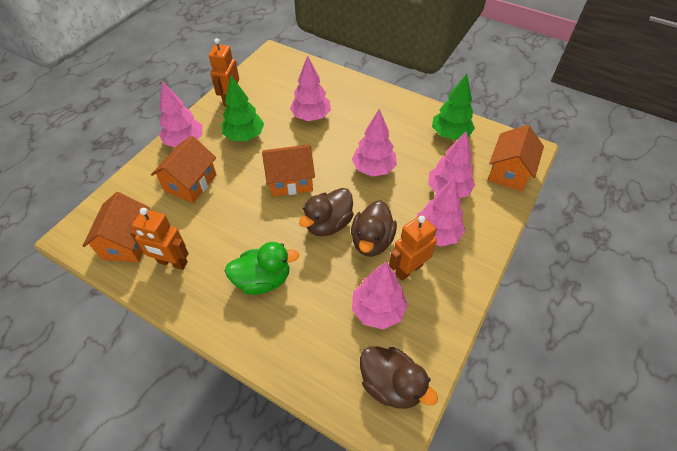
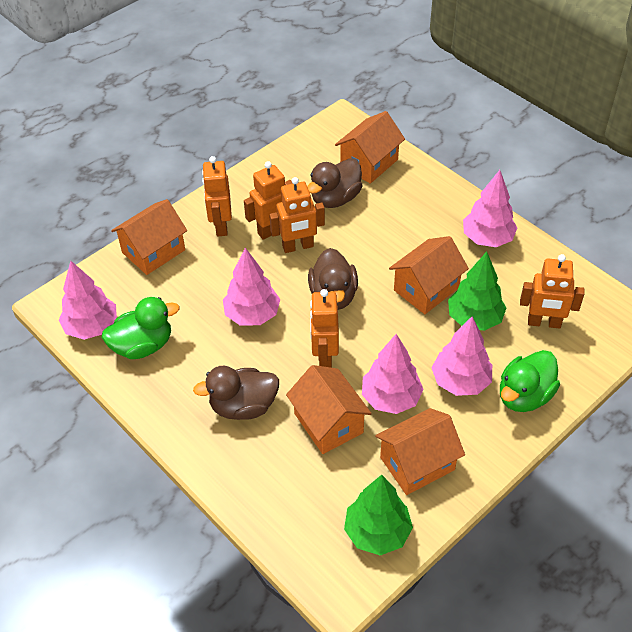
green duck: [225,242,299,295] = 1 -> [102,297,180,359] [500,350,560,412] = 2
orange house: [83,192,150,262] [151,136,216,203] [262,145,315,197] [488,125,544,191] = 4 -> [111,199,187,275] [286,365,372,454] [335,111,405,184] [375,408,465,495] [389,236,469,314] = 5
orange robot: [130,208,189,270] [209,38,239,107] [389,215,437,281] = 3 -> [202,156,232,236] [244,161,293,240] [269,177,325,253] [310,289,339,368] [520,254,585,329] = 5
pink tree: [159,81,202,148] [290,55,331,121] [352,109,397,176] [352,262,408,330] [417,178,466,247] [428,132,475,198] = 6 -> [59,261,117,340] [223,248,280,325] [362,334,424,414] [432,316,492,396] [463,170,517,247] = 5

